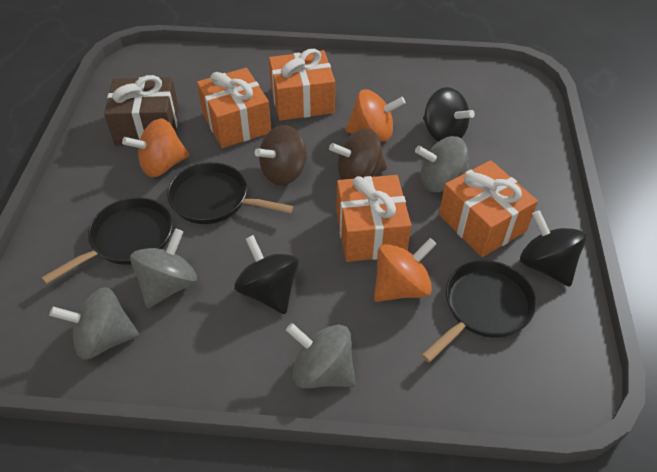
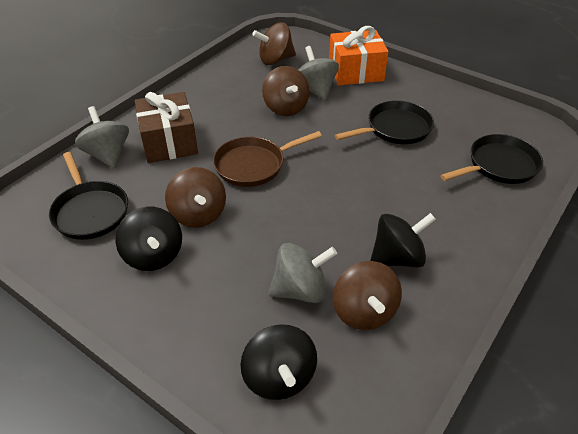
brown pan: none = 0 -> [213,131,322,187] = 1
brown spinning top: [255,125,307,185] [329,129,387,180] = 2 -> [165,167,226,228] [252,22,296,65] [262,66,310,116] [333,261,402,330] = 4
grey spinning top: [49,287,139,360] [130,228,197,308] [286,323,356,388] [415,136,470,193] = 4 -> [75,106,129,168] [268,243,337,303] [298,46,339,101] = 3
orange gift: [197,68,271,148] [269,49,335,121] [336,175,412,262] [439,160,538,257] = 4 -> [329,26,389,85] = 1
orange spinning top: [122,118,189,177] [345,89,406,142] [374,238,436,302] = 3 -> none = 0

